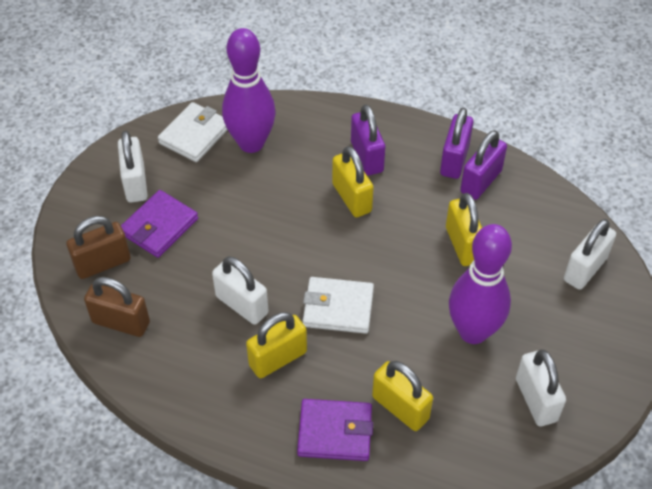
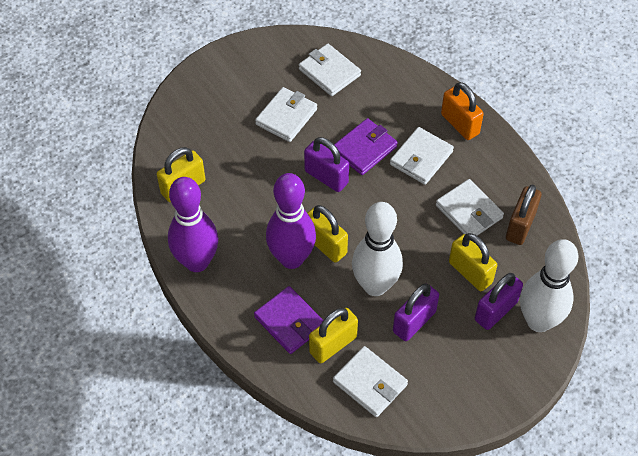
brown padlock: [66,216,131,279] [84,277,150,337] = 2 -> [506,184,542,245] = 1
orange padlock: none = 0 -> [441,82,484,140] = 1
white bowling pin: none = 0 -> [352,202,403,296] [520,239,578,332] = 2
white padlock: [118,131,148,203] [212,256,269,325] [516,350,566,426] [564,219,616,290] = 4 -> none = 0
white wallet: [158,102,227,162] [303,277,374,334] = 2 -> [255,87,317,142] [299,44,361,96] [333,346,408,417] [390,127,454,185] [436,179,504,236] = 5

